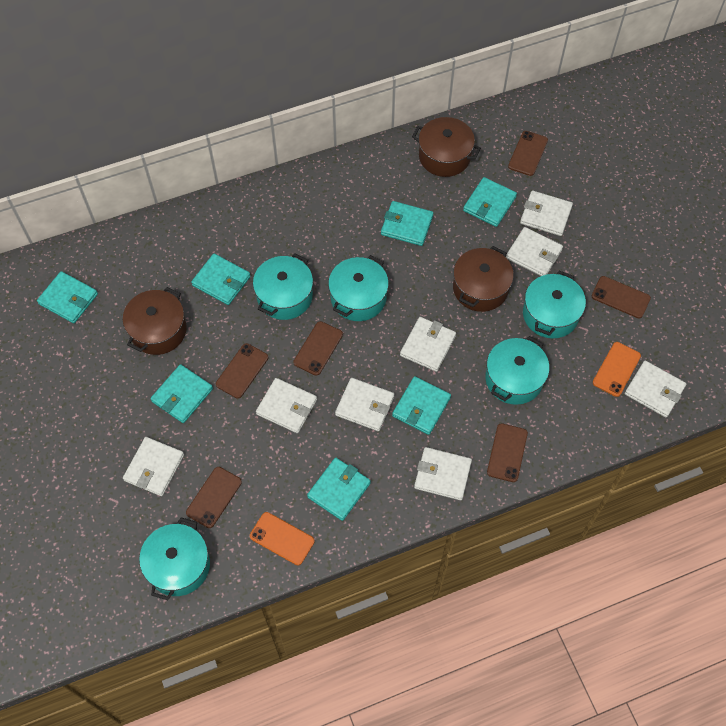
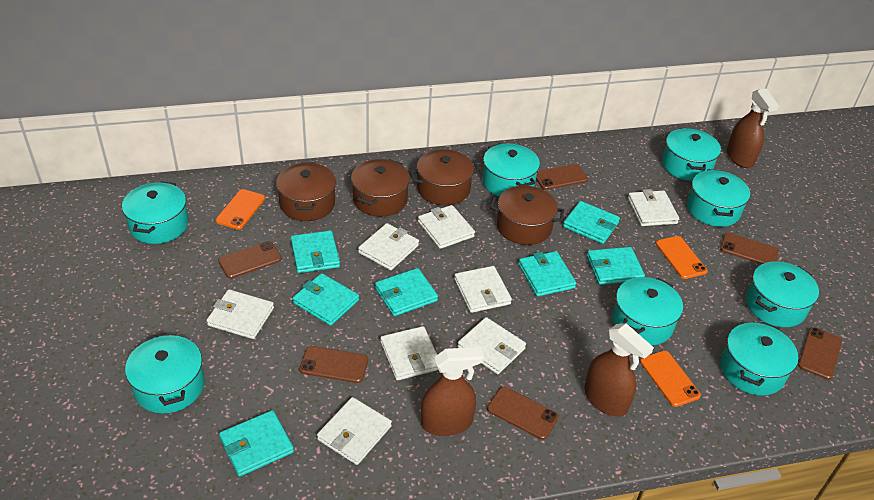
brown pot: [123,287,187,355] [412,117,481,177] [453,246,514,312] = 3 -> [276,162,336,221] [351,159,410,217] [409,149,480,205] [490,186,564,245] = 4
brown spray bottle: none = 0 -> [421,347,484,436] [584,323,654,417] [727,89,779,168] = 3
orange phone: [250,512,315,565] [593,342,641,397] = 2 -> [216,189,265,230] [640,351,701,407] [656,236,707,279] = 3
turquoise pot: [139,518,210,600] [253,254,313,320] [328,255,389,321] [485,336,550,405] [523,271,586,339] = 5 -> [122,181,188,244] [125,333,205,414] [483,143,540,197] [612,277,683,346] [662,128,721,181] [687,169,750,227] [720,322,798,396] [746,261,819,327] = 8

